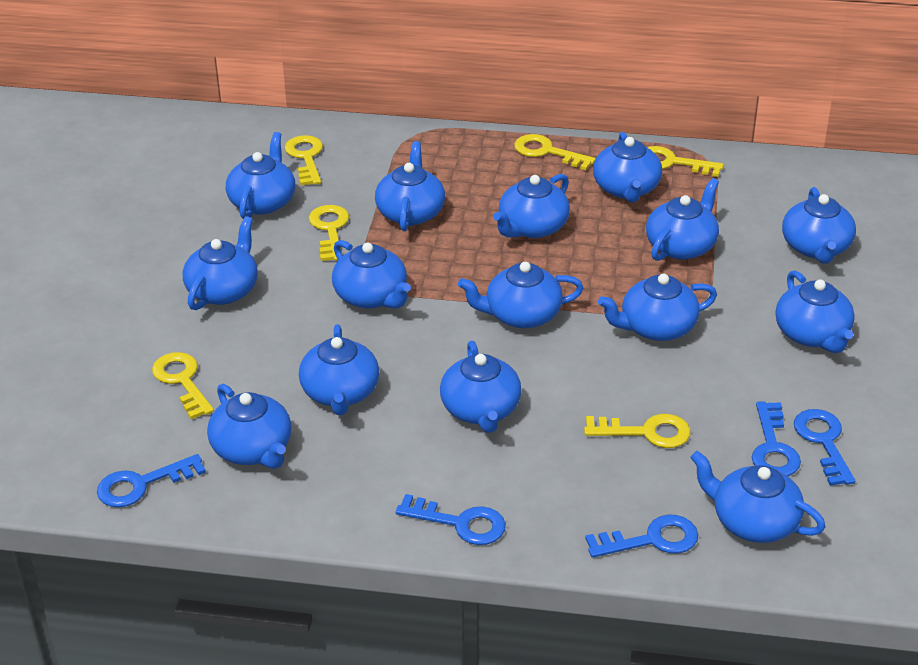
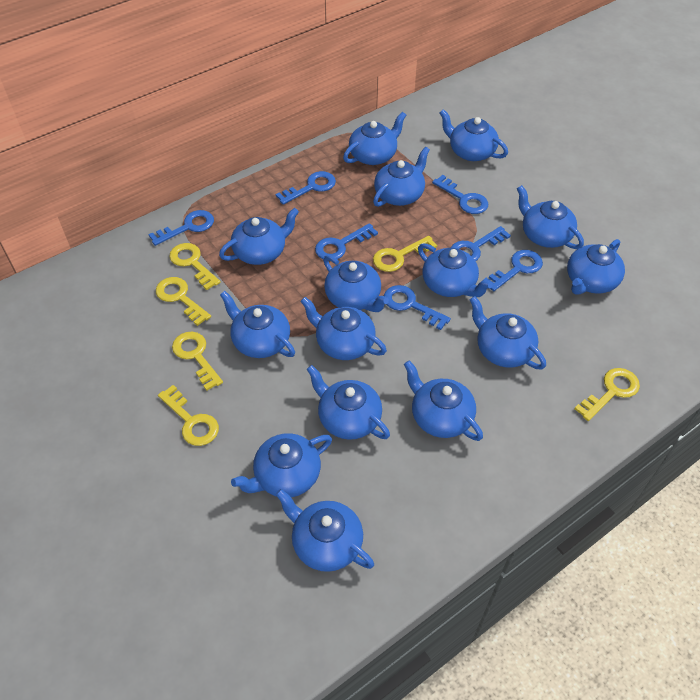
blue key: [97,454,206,508] [396,494,506,545] [585,515,698,558] [752,401,801,476] [794,409,855,486] = 5 -> [148,210,214,246] [276,171,336,205] [315,223,378,261] [384,285,451,330] [432,175,488,214] [451,226,511,261] [483,250,543,291] = 7

